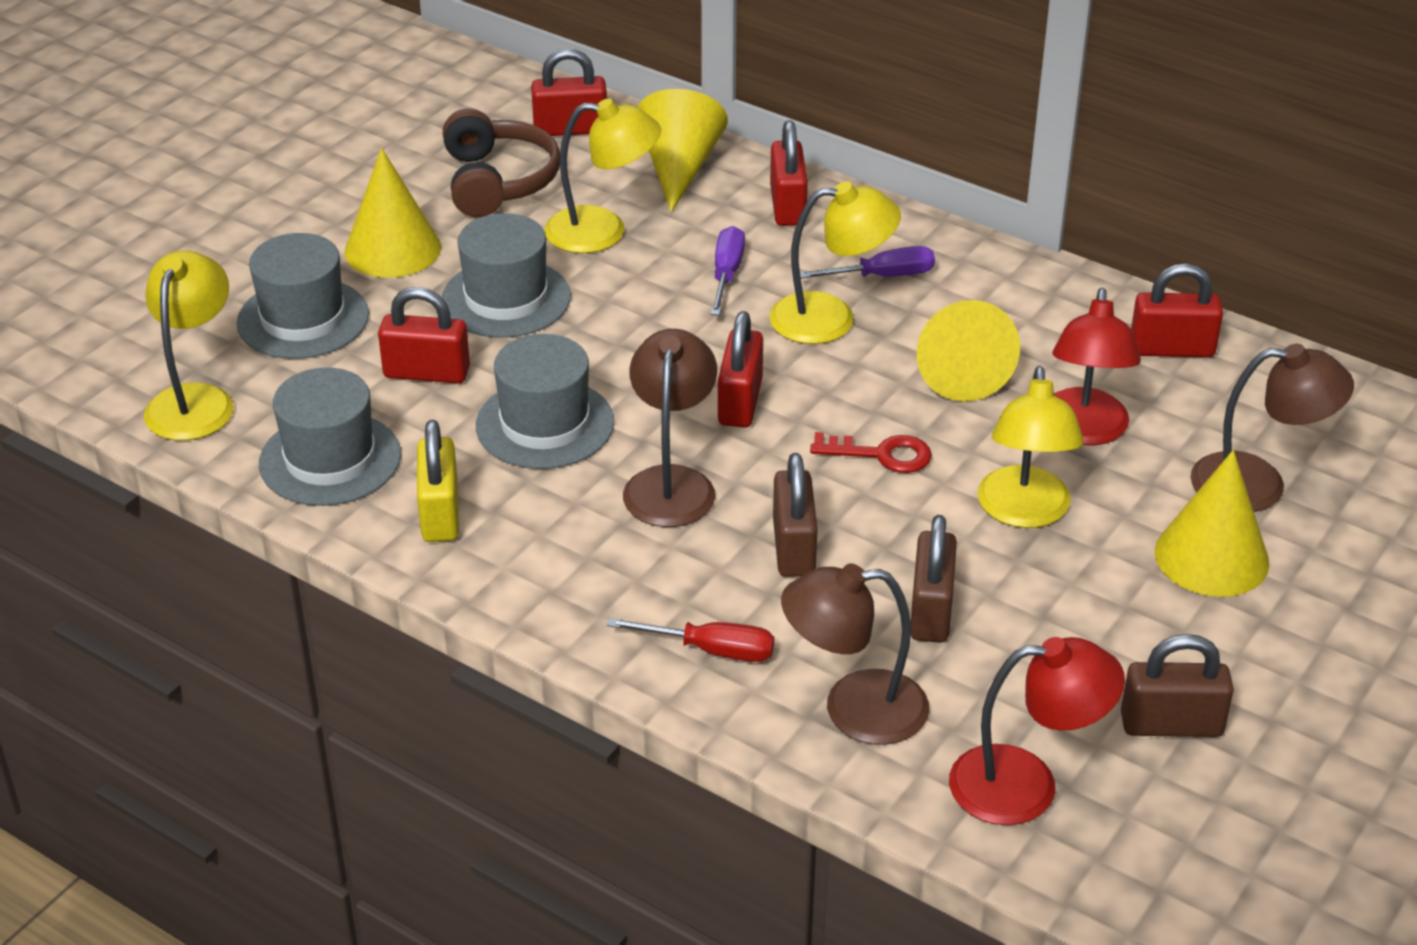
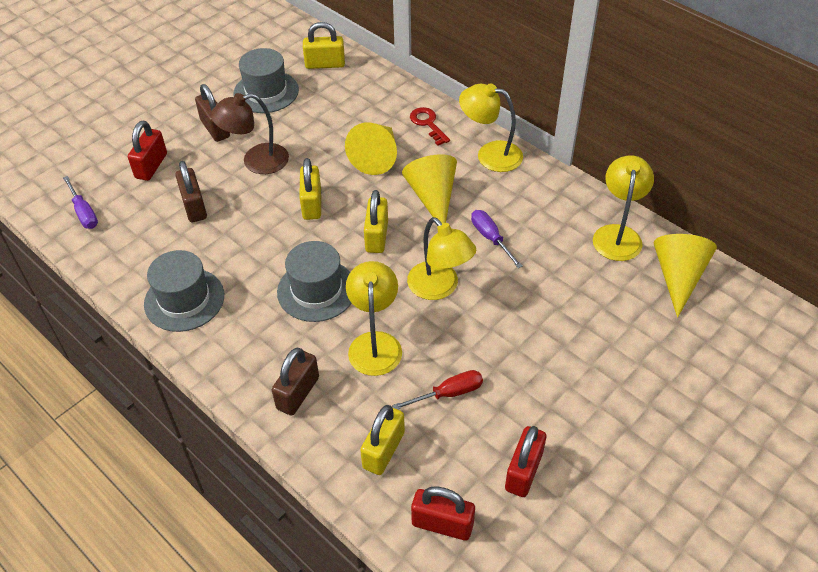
brown headphones: [443,109,560,217] = 1 -> none = 0
brown lamp: [623,329,717,527] [781,563,929,745] [1191,344,1354,512] = 3 -> [210,93,289,174] = 1
grey hat: [237,233,369,359] [259,368,401,506] [442,213,571,338] [476,334,614,469] = 4 -> [144,250,224,332] [233,48,299,113] [277,241,351,322] = 3
red lamp: [949,637,1125,825] [1052,288,1141,445] = 2 -> none = 0
red padlock: [378,287,470,383] [531,48,607,136] [718,311,763,427] [770,121,808,226] [1131,263,1223,357] = 5 -> [128,121,167,181] [411,486,475,541] [505,426,546,497] = 3
yellow cone: [345,148,441,278] [638,89,728,212] [917,300,1020,401] [1155,450,1269,597] = 4 -> [345,122,397,175] [402,154,457,223] [653,234,717,318] = 3
yellow padlock: [417,420,459,542] = 1 -> [299,158,321,220] [303,22,345,69] [360,405,405,475] [364,190,388,253] = 4

